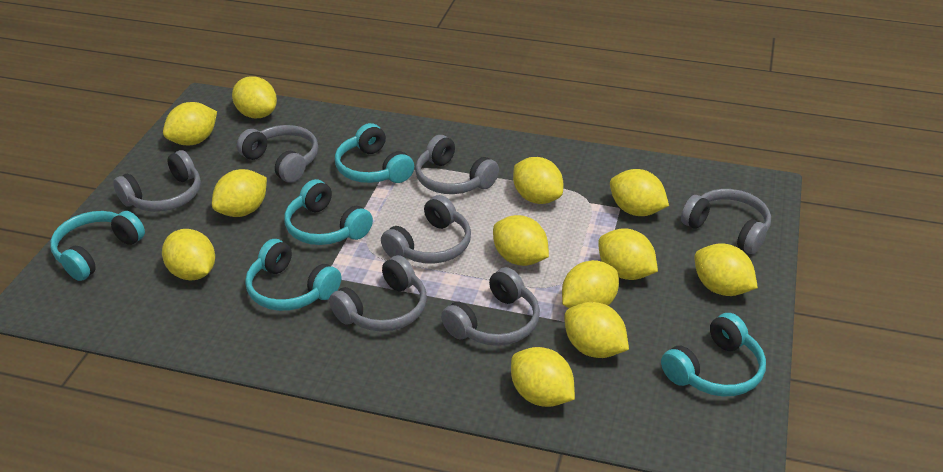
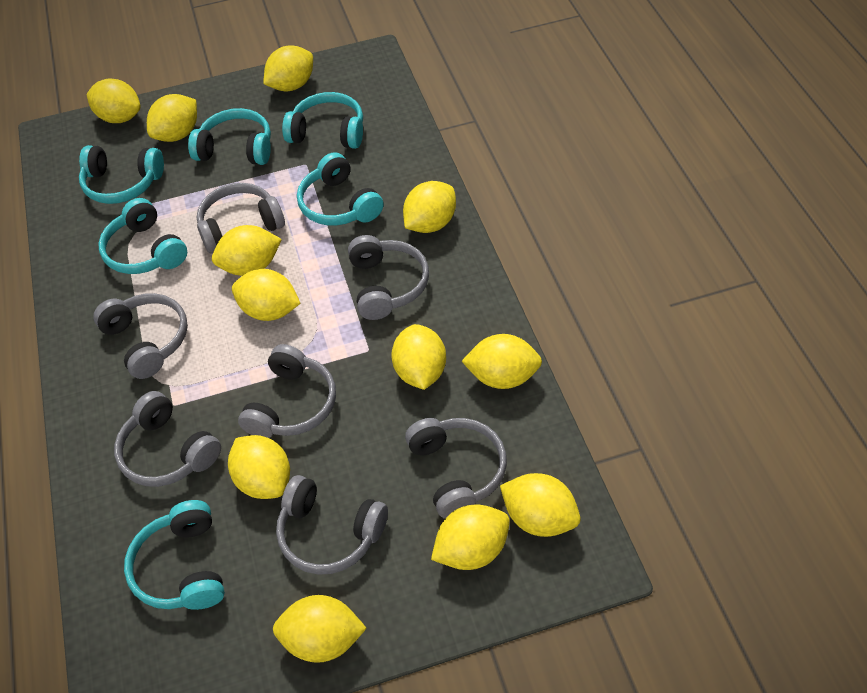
turquoise headphones: [50,211,145,281] [245,239,341,311] [284,179,373,245] [335,123,414,183] [661,313,766,397] = 5 -> [79,145,164,204] [98,198,187,274] [124,500,225,610] [188,108,271,165] [282,92,363,149] [297,152,383,226] = 6

